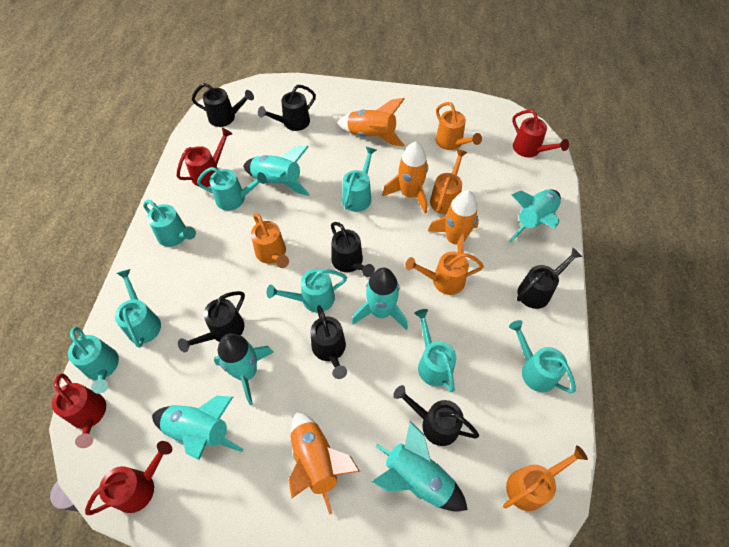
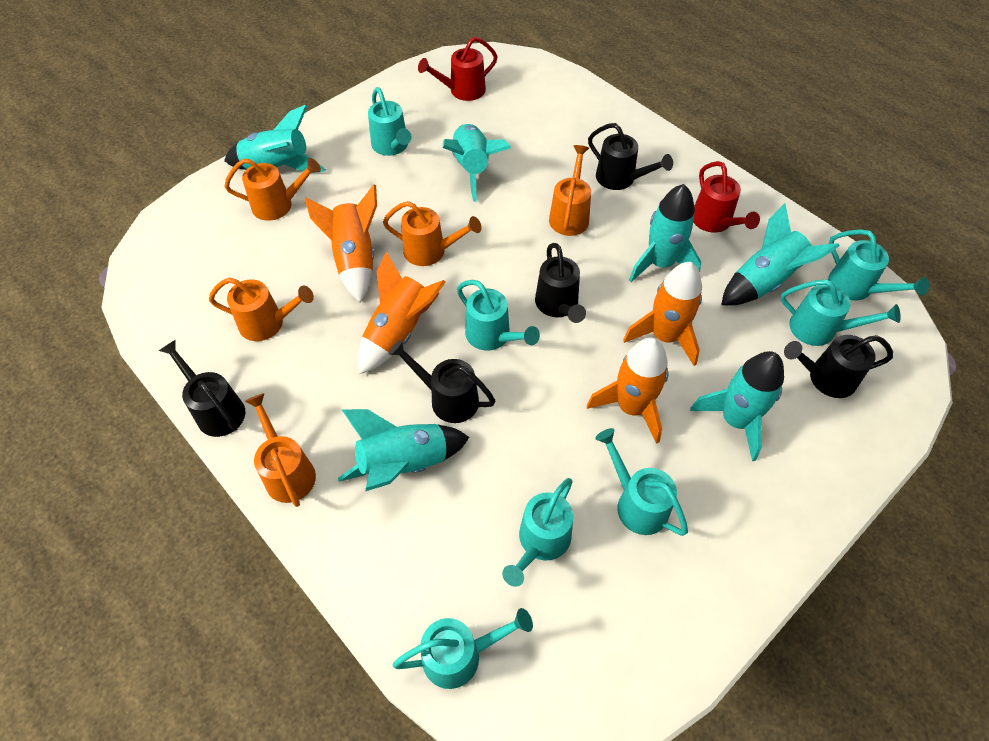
black watering can: [178,291,245,352] [192,83,254,127] [258,85,316,131] [310,305,347,379] [331,222,375,277] [393,385,479,446] [517,248,583,309] = 7 -> [158,340,245,437] [389,340,495,423] [535,243,586,323] [588,123,673,190] [784,335,893,398] = 5
red watering can: [52,374,106,448] [85,441,172,515] [177,128,232,187] [512,110,569,157] = 4 -> [418,37,498,101] [693,161,760,233] = 2
turquoise watering can: [68,327,119,394] [115,269,161,348] [143,200,196,247] [197,167,267,210] [267,269,347,313] [342,147,376,212] [414,309,456,392] [509,320,576,393] = 8 -> [368,87,411,156] [392,608,533,689] [457,280,540,351] [502,478,573,587] [595,428,688,536] [781,279,901,346] [828,229,929,301] = 7

